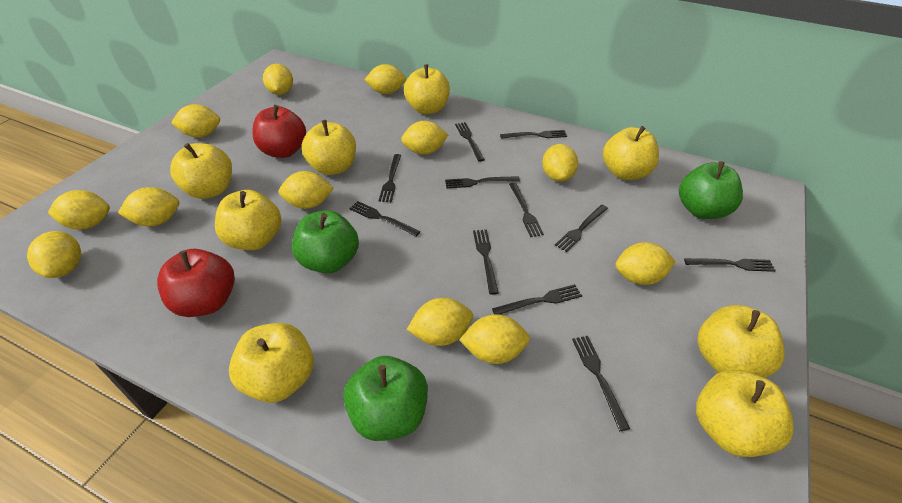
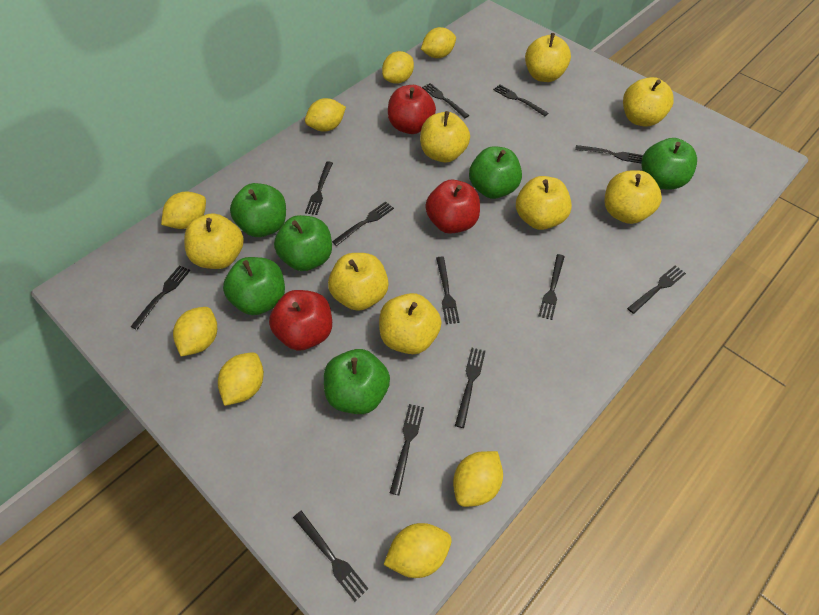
black fork: [349,201,420,237] [379,154,401,202] [445,176,520,189] [455,122,485,162] [473,230,499,295] [492,284,582,315] [500,130,567,139] [509,183,544,237] [555,205,608,252] [572,336,630,431] [684,258,776,272] = 11 -> [130,265,190,330] [293,511,369,602] [305,161,333,215] [332,201,394,246] [390,404,424,495] [422,83,469,118] [436,257,460,324] [455,348,486,428] [493,84,548,116] [539,254,565,320] [575,145,643,163] [627,265,686,314] = 12
green apple: [292,210,359,274] [343,356,428,441] [679,161,743,219] = 3 -> [223,257,285,315] [230,183,286,237] [274,215,332,271] [324,349,390,414] [469,146,522,199] [641,138,697,190] = 6
red apple: [157,249,235,317] [252,105,306,158] = 2 -> [269,290,332,351] [388,85,436,134] [425,180,480,234] = 3
yellow lemon: [27,231,81,278] [48,190,110,229] [118,187,179,226] [171,104,220,137] [263,64,293,95] [279,171,334,209] [364,64,406,94] [401,121,448,155] [407,298,473,346] [459,314,530,364] [542,144,578,182] [615,242,676,285] = 12 -> [161,191,206,229] [173,307,217,356] [218,352,264,406] [305,98,346,132] [382,51,414,84] [383,523,452,578] [421,27,456,58] [453,451,503,507] = 8

